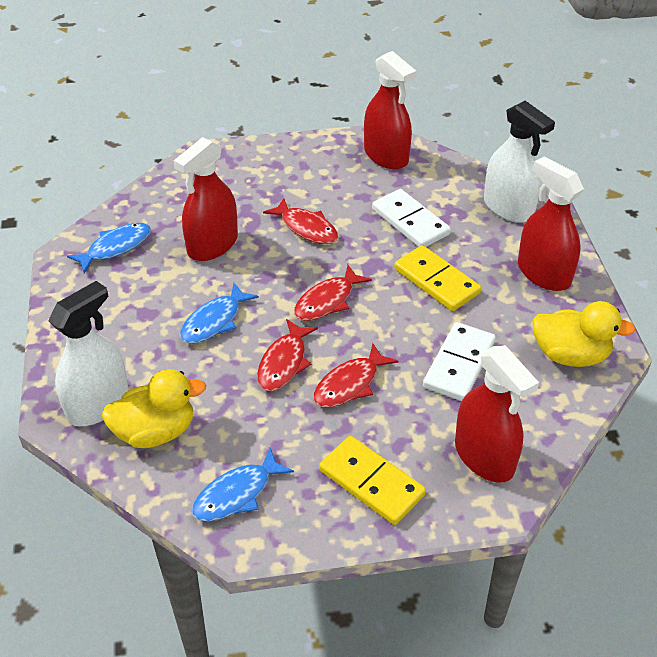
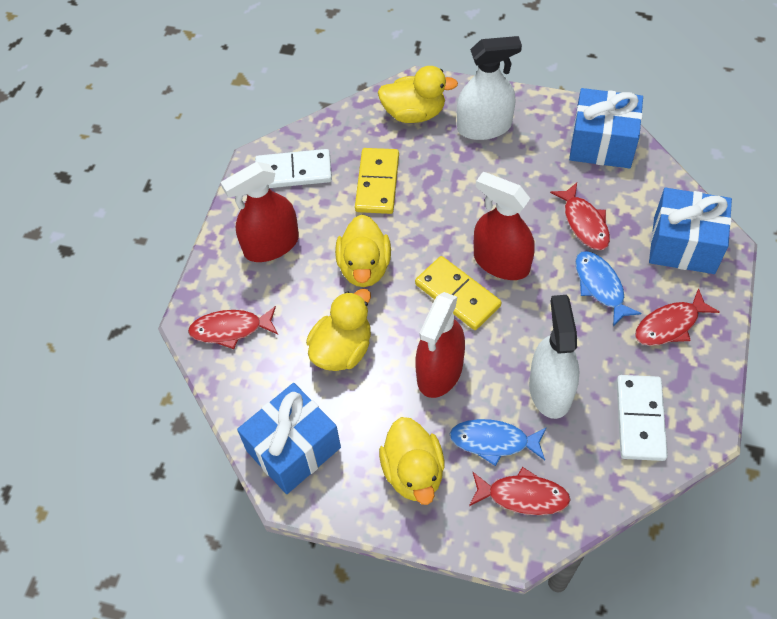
blue fish: [67,223,151,273] [180,283,259,344] [192,448,294,521] = 3 -> [450,419,547,466] [575,251,642,327] = 2
blue gift: none = 0 -> [237,383,341,494] [569,88,643,168] [649,188,732,274] = 3
red spray bottle: [174,137,238,261] [364,51,417,169] [455,345,539,483] [518,157,584,291] = 4 -> [221,162,299,262] [415,292,465,398] [474,172,535,280] = 3
yellow duck: [101,369,206,448] [532,301,636,367] = 2 -> [306,289,371,371] [335,215,391,287] [378,66,458,123] [379,417,445,505] = 4

